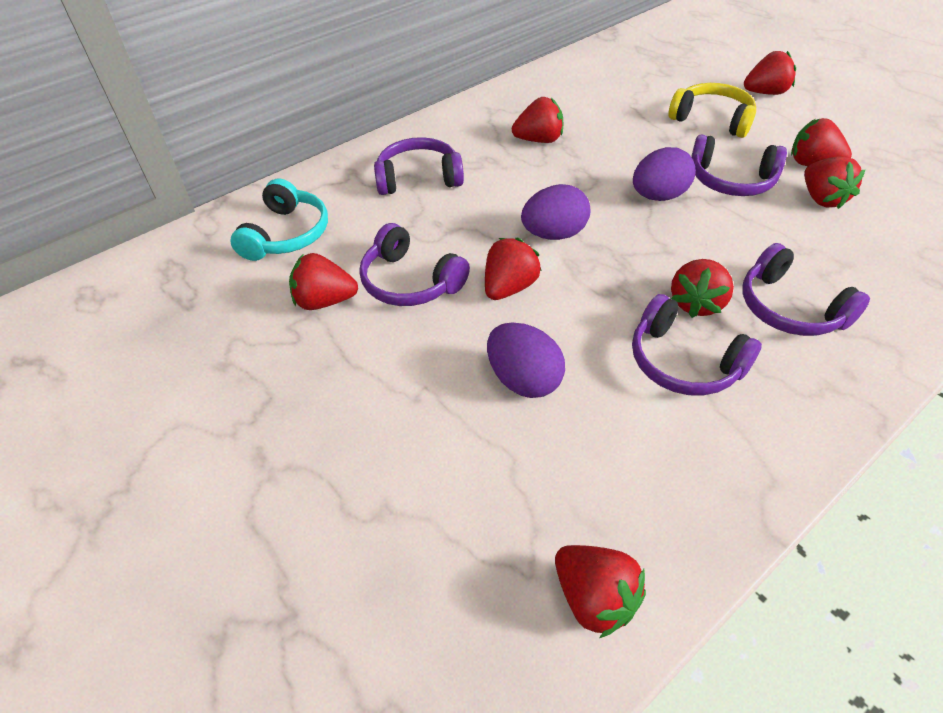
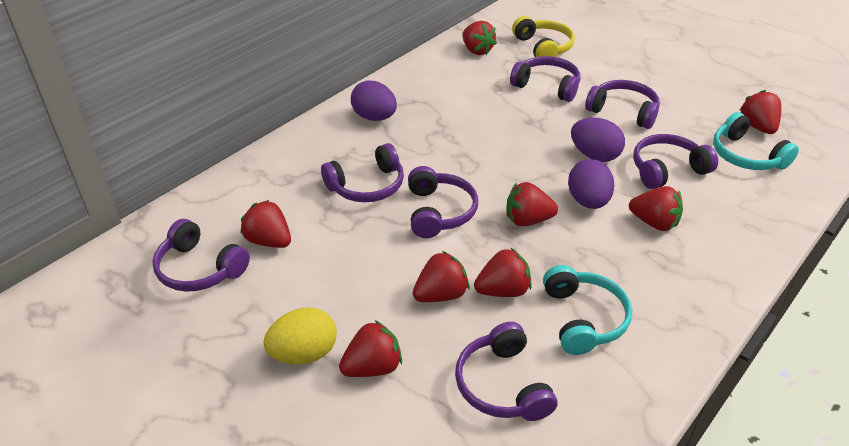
purple headphones: [359,223,470,306] [374,137,464,195] [632,294,762,396] [691,134,787,196] [743,243,870,336] = 5 -> [152,219,250,292] [321,143,404,202] [408,166,478,238] [455,322,557,421] [510,56,580,102] [585,80,660,129] [633,134,718,189] = 7
turquoise headphones: [230,179,328,261] = 1 -> [543,265,632,355] [713,112,799,170] = 2
yellow egg: none = 0 -> [263,307,337,364] = 1

